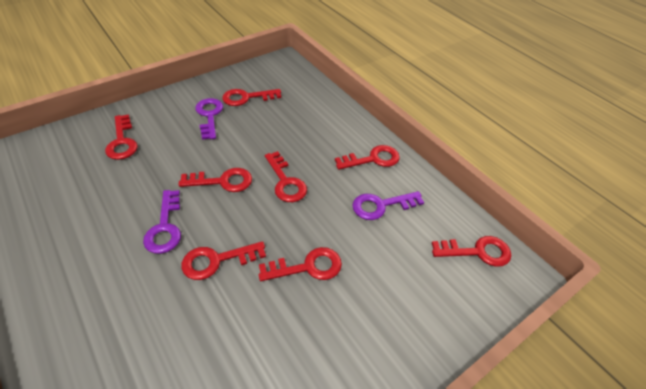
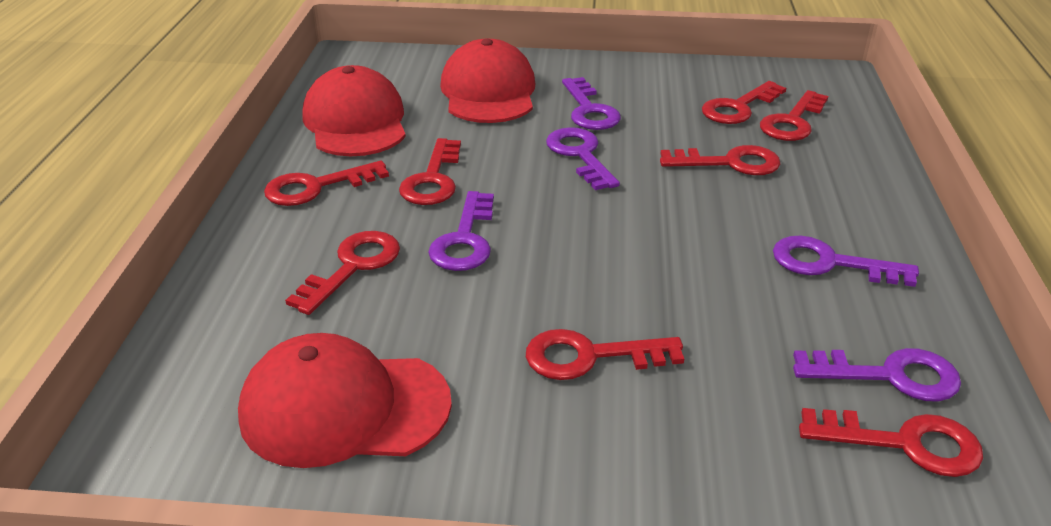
purple key: [143,190,181,254] [195,98,223,140] [352,191,424,220] = 3 -> [428,191,494,271] [546,127,620,190] [562,77,621,130] [773,236,919,287] [793,348,961,402] = 5
red cap: none = 0 -> [238,333,452,468] [303,65,406,156] [440,39,535,123] = 3

